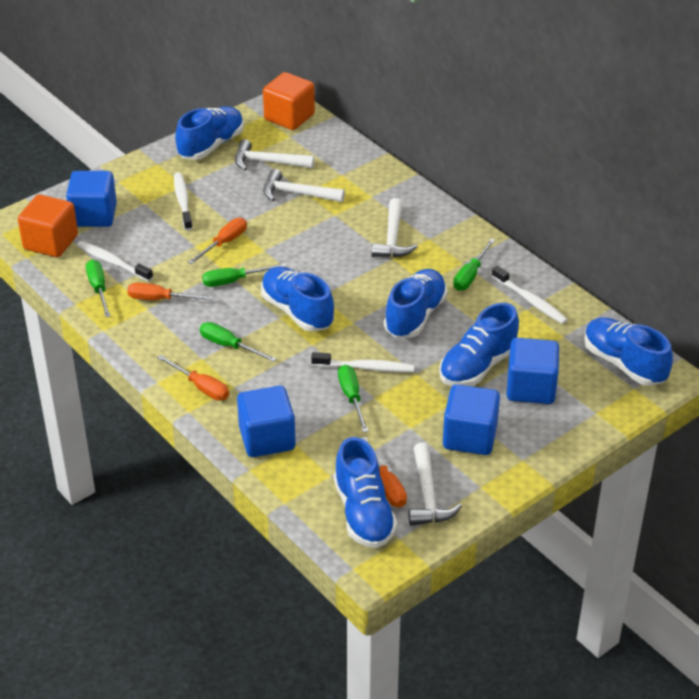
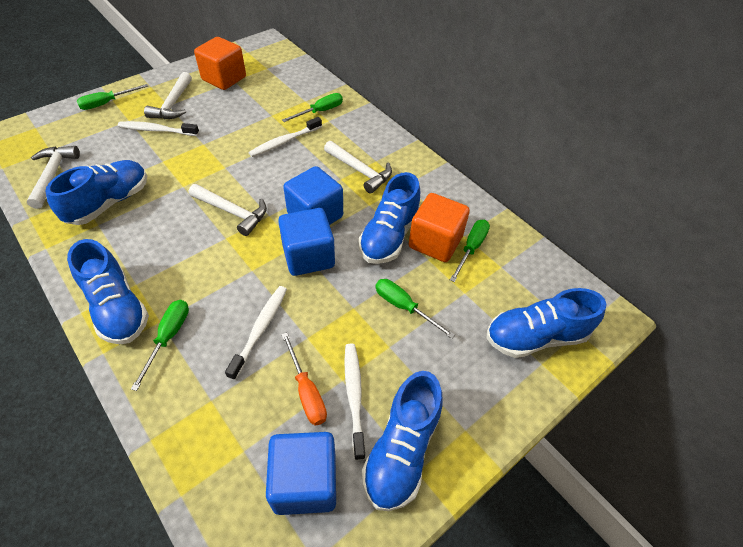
blue cube: [66,171,117,227] [237,386,296,457] [443,384,500,455] [506,338,559,404] = 4 -> [266,432,336,515] [278,208,335,276] [283,166,343,225] = 3
blue shoe: [175,107,244,160] [261,267,334,332] [334,437,397,548] [384,269,448,338] [439,303,519,386] [584,317,673,386] = 6 -> [46,160,147,225] [67,239,149,344] [359,172,420,264] [362,371,443,511] [487,288,606,358] = 5
orange screwdriver: [127,283,213,300] [157,355,229,401] [188,218,247,264] [361,437,407,507] = 4 -> [282,332,327,426] = 1

